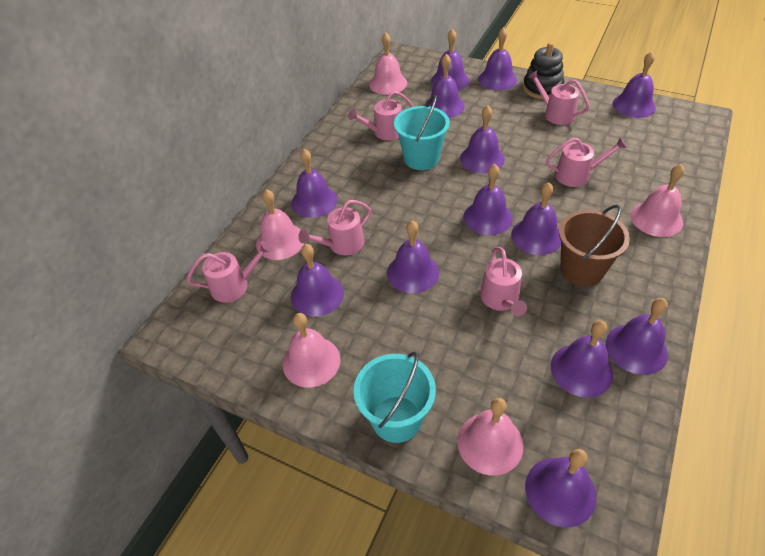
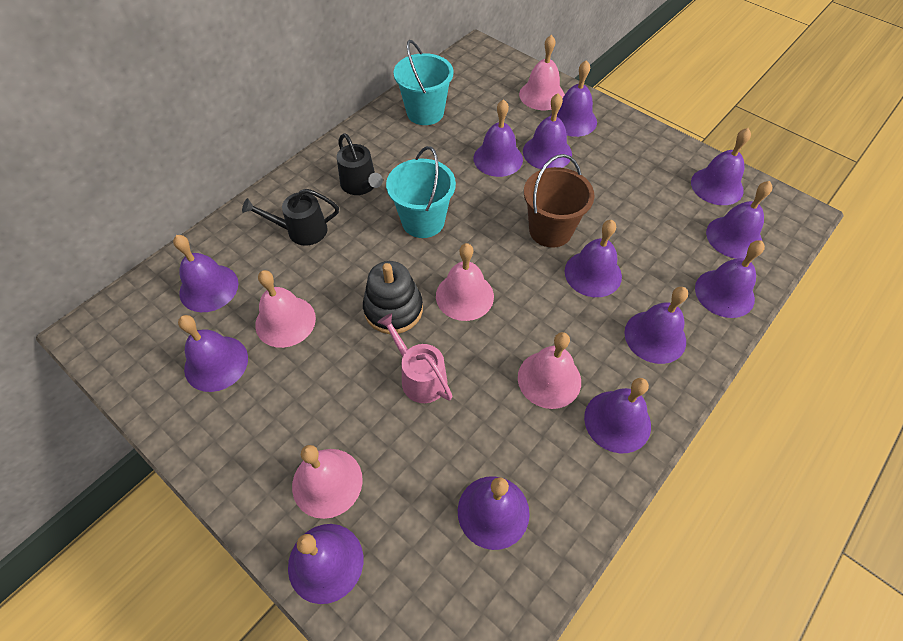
black watering can: none = 0 -> [242,189,339,246] [337,133,383,195] = 2
pink watering can: [187,241,272,302] [298,200,371,255] [348,91,413,140] [480,247,527,316] [528,70,590,125] [546,137,627,187] = 6 -> [377,313,453,403] = 1

